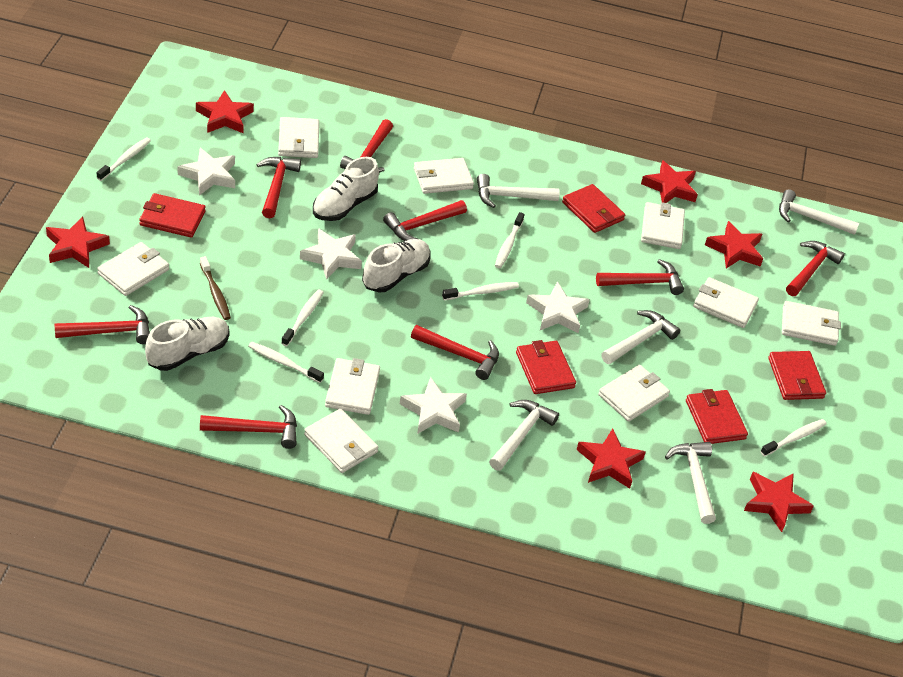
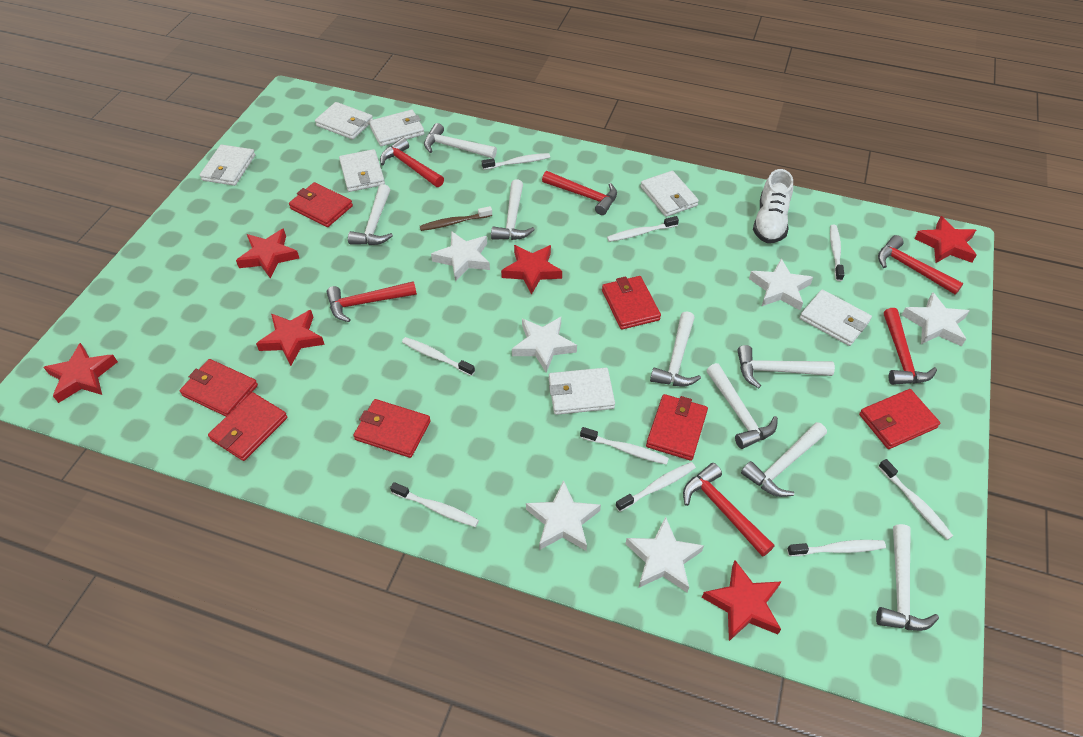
red hammer: [55,305,150,344] [200,405,297,449] [256,157,301,218] [340,119,393,173] [383,200,467,241] [411,325,499,380] [596,259,684,295] [786,241,845,296] = 8 -> [326,281,417,322] [380,138,444,187] [542,171,617,215] [683,463,775,557] [878,235,963,295] [884,308,937,385] = 6
red wallet: [139,193,206,238] [516,340,576,394] [562,184,625,233] [686,389,748,444] [768,351,826,400] = 5 -> [180,359,258,416] [208,392,287,461] [289,182,353,227] [354,399,431,458] [602,276,661,330] [646,394,708,461] [859,389,940,449] = 7
white hammer: [477,174,560,208] [489,400,559,471] [601,310,680,364] [665,442,716,524] [779,189,859,235] = 5 -> [348,184,393,245] [424,123,497,158] [491,179,535,240] [650,311,701,387] [706,363,778,449] [737,345,835,388] [741,422,827,497] [876,524,939,631] = 8
white shoe: [145,317,230,371] [313,157,379,221] [362,239,430,292] = 3 -> [753,169,793,243] = 1
white star: [178,148,235,195] [300,228,362,280] [400,377,467,434] [526,281,590,333] = 4 -> [431,231,490,281] [512,317,577,373] [526,480,601,551] [625,517,704,593] [749,258,813,310] [902,292,969,346] = 6
white toothbrush: [97,137,151,181] [248,342,324,383] [281,289,324,346] [442,282,519,300] [495,212,524,268] [760,419,827,457] = 6 -> [390,482,479,527] [402,337,475,376] [482,153,550,170] [580,427,669,465] [607,216,679,242] [615,462,696,512] [787,540,886,556] [830,224,844,281] [878,459,953,540] = 9
white wallet: [97,242,169,296] [278,117,319,158] [304,409,378,473] [325,358,380,415] [414,158,474,194] [598,365,670,422] [641,202,685,249] [693,277,759,328] [782,301,841,346] = 9 -> [200,145,255,186] [315,102,373,140] [339,149,385,192] [369,110,425,146] [549,368,615,415] [641,171,699,217] [800,289,872,346] = 7

